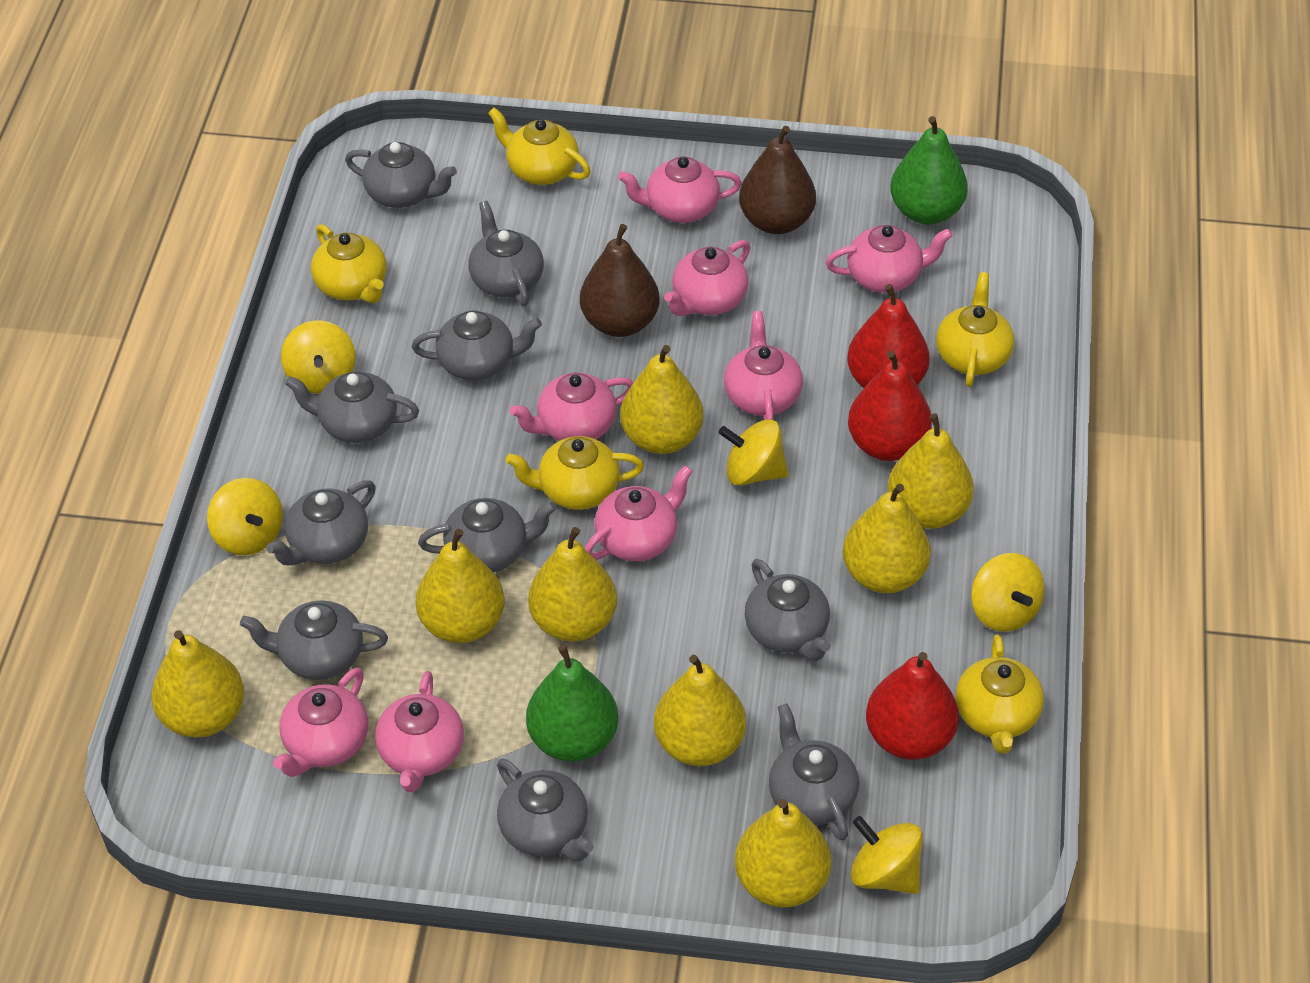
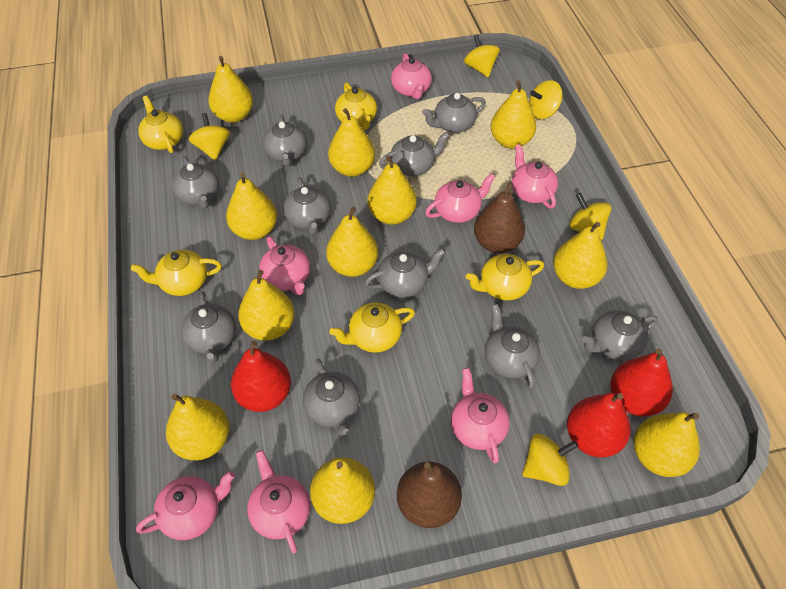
green pear: [526,645,618,762] [890,116,968,224] = 2 -> none = 0
pink teapot: [273,668,368,777] [375,671,464,792] [510,373,633,441] [585,465,693,561] [618,157,742,223] [664,240,750,316] [724,311,803,420] [826,225,953,293] = 8 -> [136,471,235,540] [247,450,310,553] [259,236,310,295] [391,53,432,99] [425,173,495,223] [451,368,510,463] [512,144,558,209] = 7
yellow pear: [151,630,244,738] [415,529,505,643] [528,527,617,642] [620,345,703,454] [654,655,746,766] [735,799,831,908] [843,484,931,593] [887,413,974,529] = 8 -> [166,394,229,460] [208,56,253,123] [226,173,277,240] [238,270,295,341] [310,457,375,524] [326,207,378,277] [328,108,375,177] [368,155,417,225] [490,80,536,149] [553,222,607,289] [634,412,700,477] = 11

